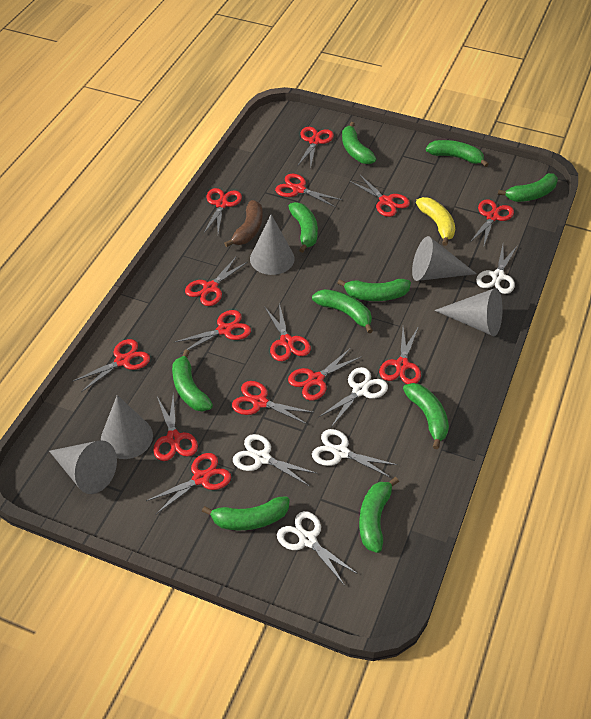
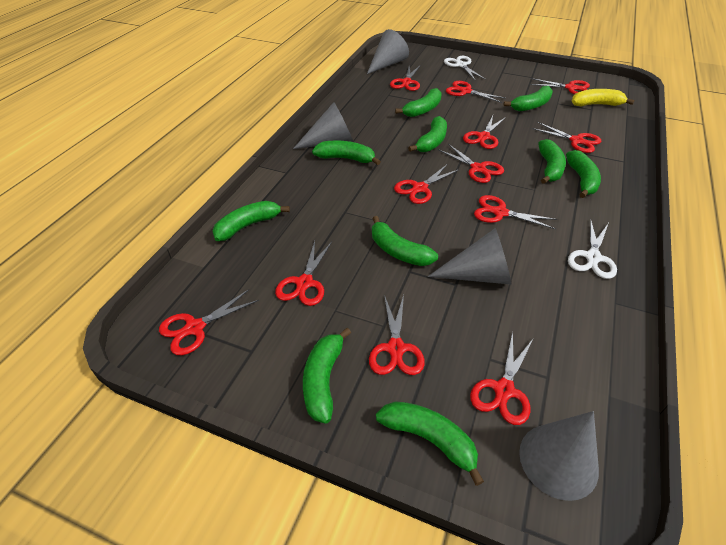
brown banana: [224,200,263,247] = 1 -> none = 0
grey cone: [49,440,117,494] [101,395,153,459] [250,214,295,275] [412,236,477,281] [434,288,503,336] = 5 -> [293,102,353,149] [367,29,409,74] [428,228,511,284] [519,411,599,501] = 4
red scissors: [72,339,150,392] [146,453,231,515] [153,393,198,461] [175,310,251,354] [185,256,248,306] [204,188,242,233] [232,381,314,425] [264,303,311,361] [275,174,342,208] [288,348,362,400] [298,127,334,168] [350,174,410,217] [379,326,421,384] [470,199,514,245] = 14 -> [159,289,259,355] [275,241,332,306] [369,295,425,375] [390,66,420,91] [394,165,458,204] [438,144,504,183] [446,81,505,103] [463,116,506,149] [470,331,534,425] [474,195,557,229] [530,78,590,95] [531,122,602,153] = 12
white scissors: [233,434,318,486] [277,511,358,586] [312,429,397,478] [318,367,388,427] [476,245,518,294] = 5 -> [444,56,485,80] [568,219,617,279] = 2

